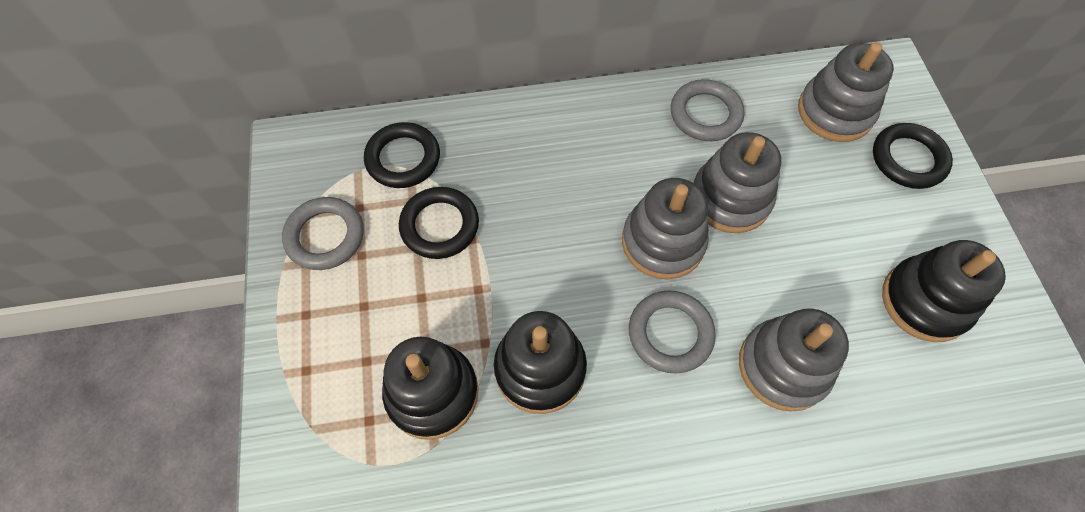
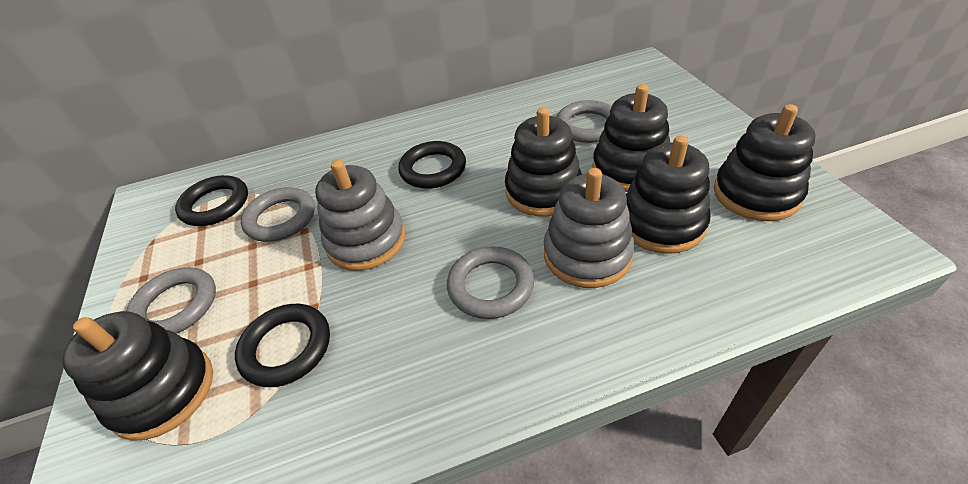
black stacking toy: [382,337,478,440] [494,311,587,414] [882,240,1006,342] = 3 -> [62,311,213,441] [505,107,582,216] [592,84,670,192] [626,135,711,254] [714,104,816,221] = 5
grey ring: [282,197,364,270] [629,290,716,374] [671,79,744,141] = 3 -> [126,267,216,334] [241,187,315,242] [447,247,534,319] [557,100,612,143] = 4
grey stacking toy: [622,178,709,279] [693,132,781,233] [739,308,849,412] [798,42,894,142] = 4 -> [315,160,405,271] [544,168,635,288] = 2

